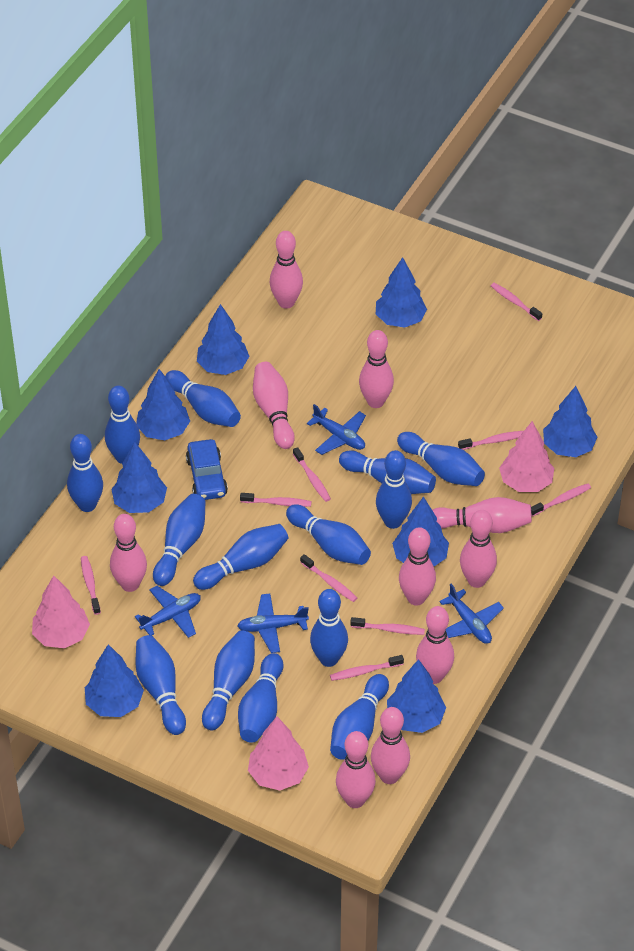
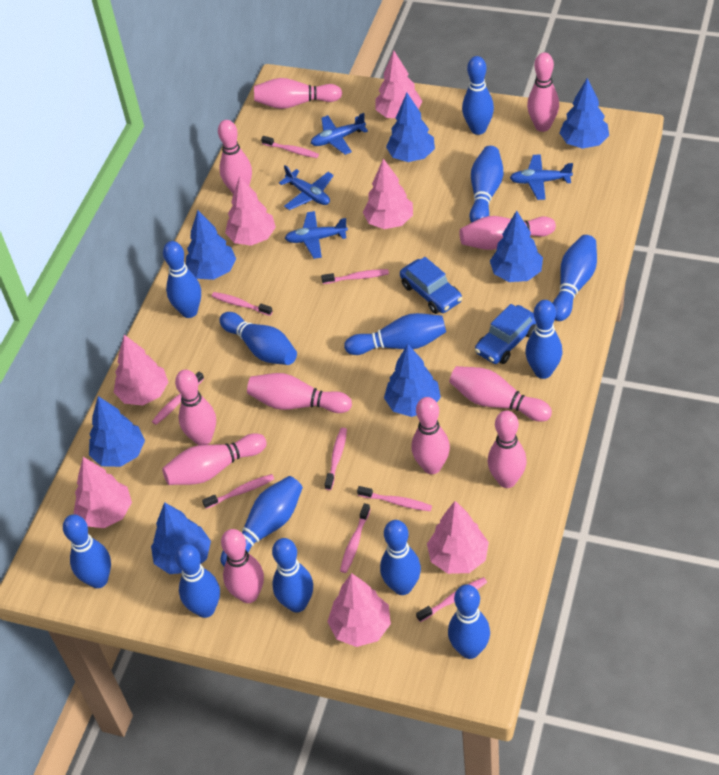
blue bowling pin: [67,434,103,512] [105,386,140,464] [136,635,186,735] [153,494,206,586] [165,370,241,427] [193,524,289,590] [202,630,255,730] [238,653,283,743] [286,505,371,565] [310,589,348,667] [330,674,389,760] [339,450,436,494] [376,450,412,529] [397,432,485,486] = 14 -> [63,515,111,588] [163,241,201,318] [175,544,220,618] [219,312,297,365] [220,476,303,566] [272,538,313,613] [344,313,446,355] [380,520,421,595] [448,584,490,659] [462,56,494,135] [470,146,503,223] [525,300,562,379] [553,235,597,321] = 13
blue car: [186,439,228,500] = 1 -> [400,257,462,314] [475,304,536,364] = 2
blue tree: [85,644,144,717] [111,442,167,513] [136,369,190,440] [197,304,249,375] [376,257,427,328] [387,659,446,733] [392,497,449,566] [543,386,597,457] = 8 -> [89,396,145,467] [151,502,211,574] [186,210,236,280] [384,344,441,417] [386,93,435,162] [490,211,543,282] [559,78,609,149] = 7
pink bowling pin: [110,514,147,592] [253,362,295,449] [269,231,303,309] [336,731,376,808] [359,330,394,408] [371,707,410,784] [399,527,436,605] [416,606,454,684] [432,497,532,533] [460,510,497,588] = 10 -> [162,433,267,485] [175,370,216,445] [218,120,252,194] [221,529,264,603] [247,373,352,413] [254,78,342,109] [412,397,450,474] [449,366,552,422] [459,216,556,250] [488,410,527,488] [527,52,559,132] = 11
pink tree: [32,576,90,648] [248,717,309,790] [499,421,554,492] = 3 -> [74,457,132,528] [114,335,168,405] [225,176,276,246] [328,573,391,647] [363,158,413,229] [375,51,423,118] [427,501,489,574] = 7

